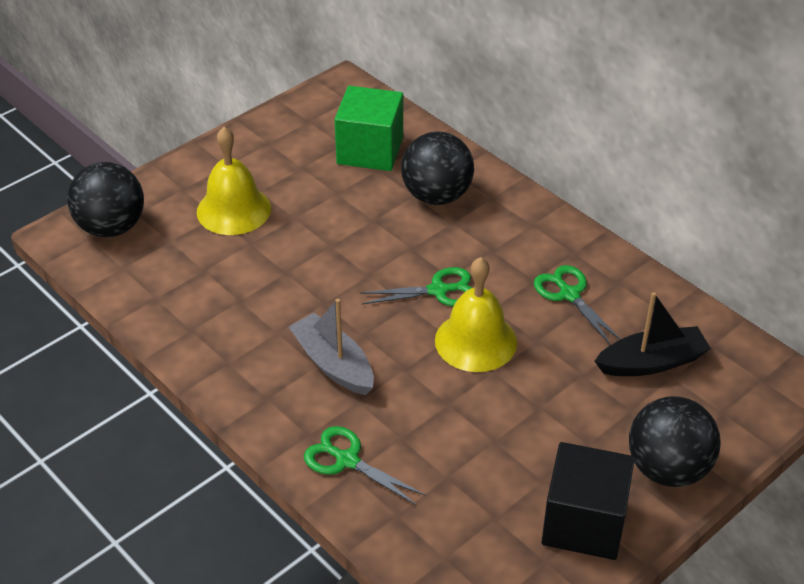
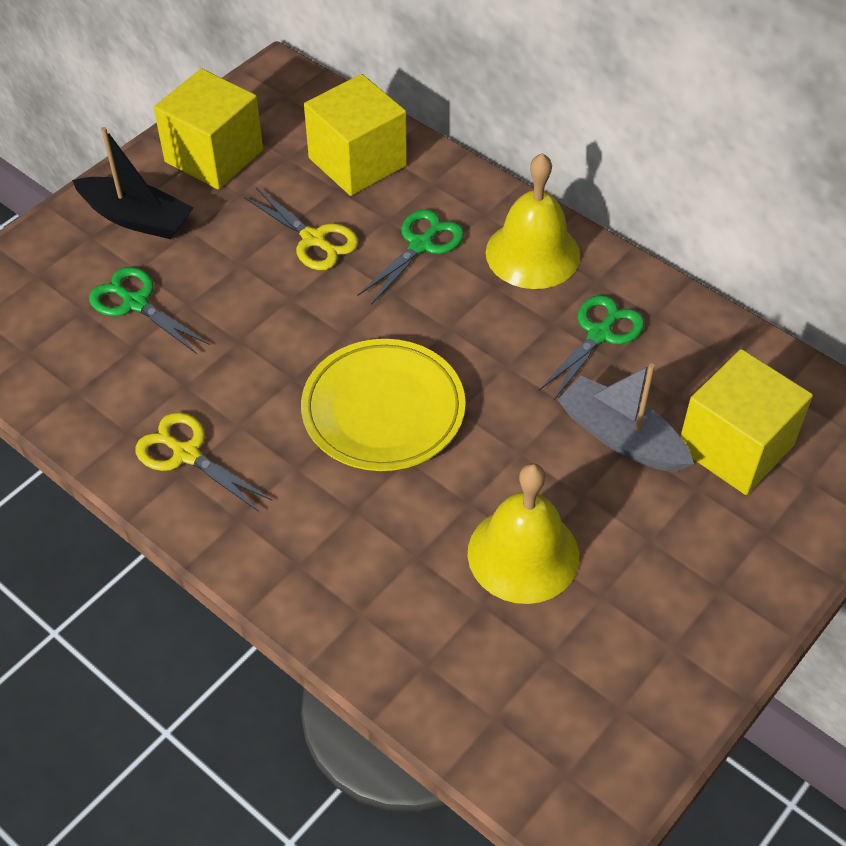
black ball: [67,162,144,237] [401,132,474,205] [629,396,721,487] = 3 -> none = 0
black cube: [542,442,635,560] = 1 -> none = 0
green cube: [335,86,403,171] = 1 -> none = 0
yellow cube: none = 0 -> [154,69,263,189] [304,74,407,196] [680,349,813,495] = 3
yellow plate: none = 0 -> [301,339,466,471] = 1
yellow scissors: none = 0 -> [135,412,273,512] [244,188,358,270] = 2

